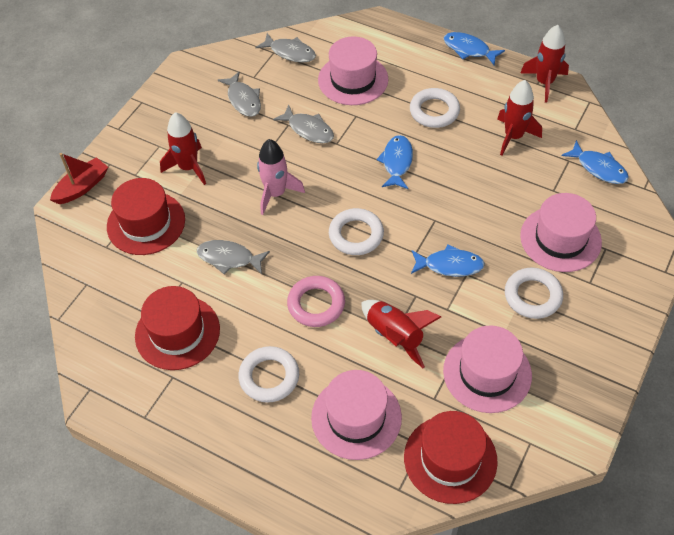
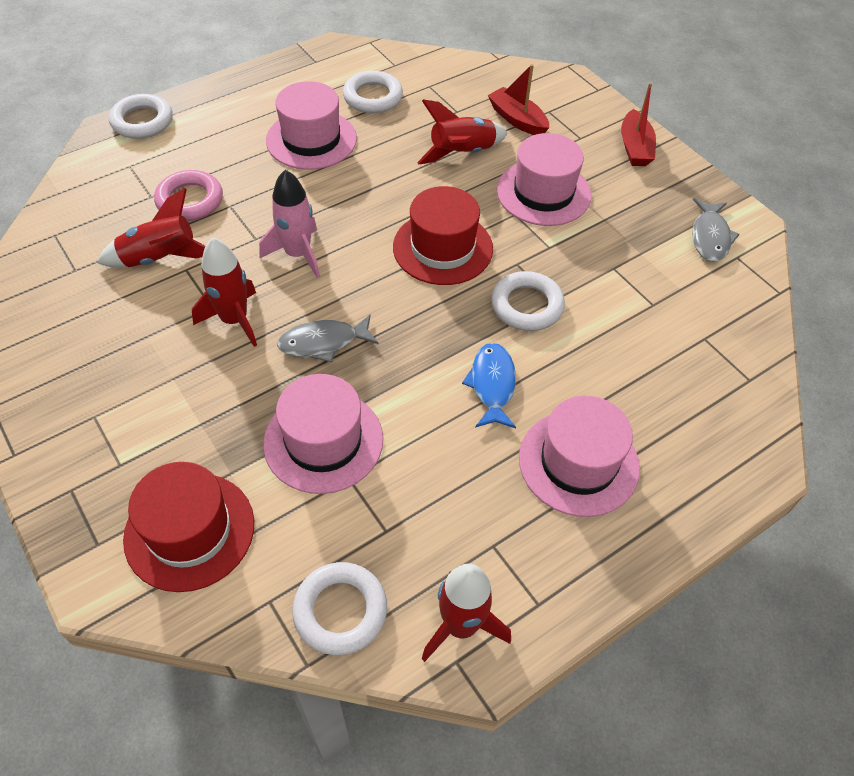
blue fish: [376,135,413,189] [411,244,485,277] [443,32,505,65] [561,140,629,184] = 4 -> [462,343,516,428] = 1
grey fish: [197,240,270,275] [218,71,261,117] [256,33,316,62] [273,105,334,143] = 4 -> [277,314,379,362] [692,198,739,262] = 2
red boat: [50,153,108,204] = 1 -> [488,64,549,135] [621,83,656,166] = 2
red hat: [107,178,185,255] [135,286,220,370] [404,411,498,504] = 3 -> [123,462,254,592] [393,186,493,285] = 2

